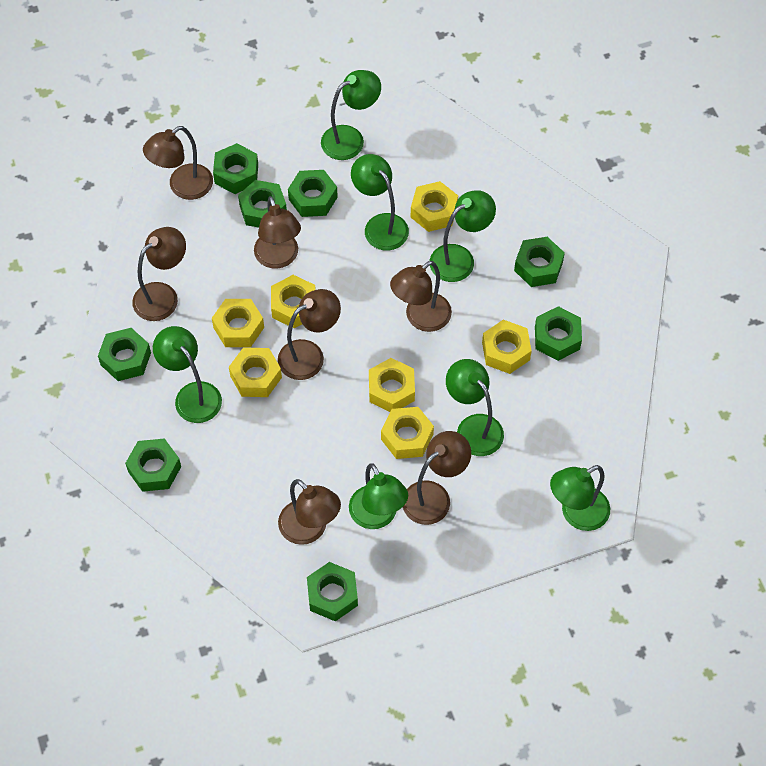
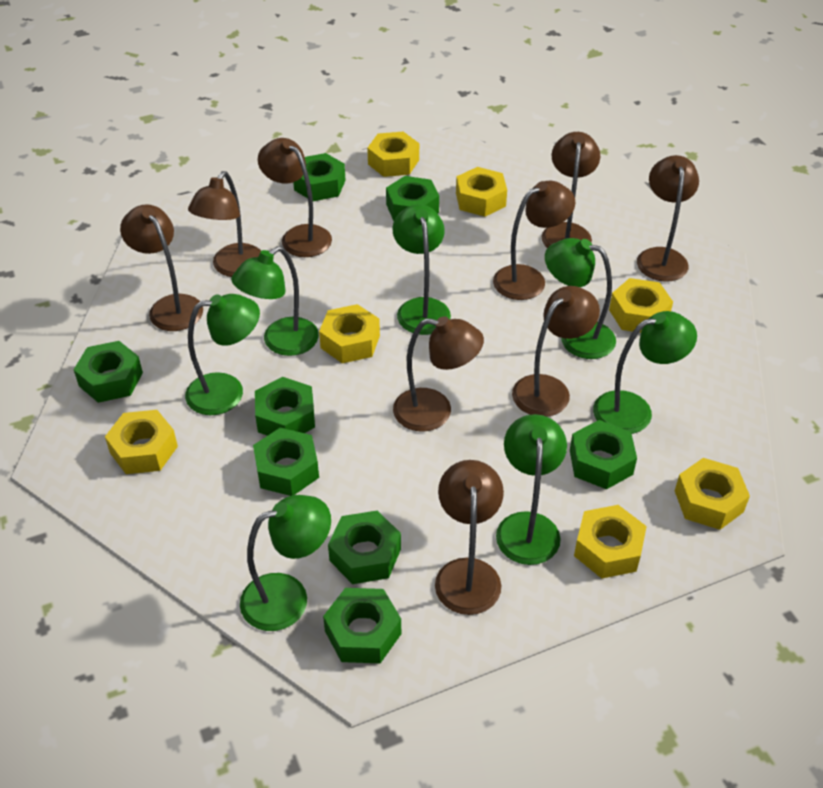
brown lamp: [132,227,186,321] [143,126,213,200] [254,196,301,269] [278,289,341,380] [278,479,341,545] [390,261,452,332] [403,431,471,525] = 7 -> [120,204,203,331] [188,171,261,277] [258,138,332,257] [393,316,484,432] [435,460,504,615] [493,181,575,300] [512,286,600,417] [542,132,600,248] [637,155,699,282] = 9

